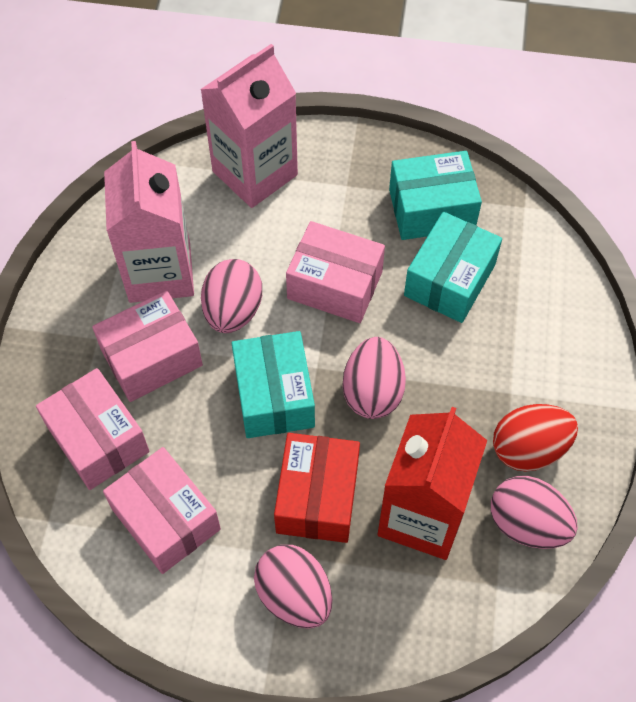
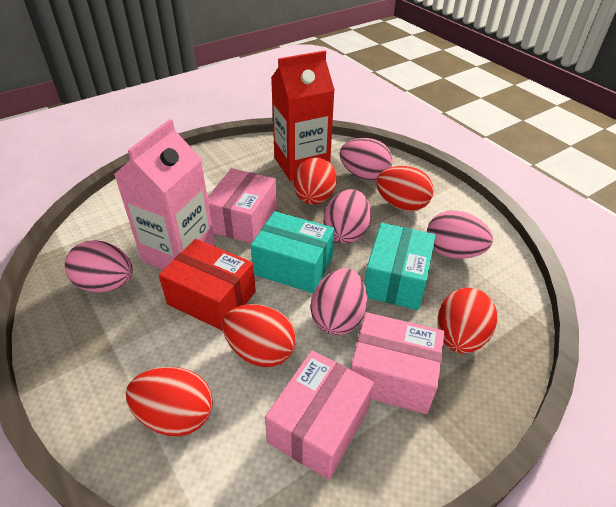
pink box: [36,368,149,490] [92,290,203,402] [103,447,221,574] [286,221,385,323] = 4 -> [207,168,277,244] [265,351,374,480] [350,312,445,414] = 3
pink carton: [104,141,194,303] [200,44,298,208] = 2 -> [114,119,215,270] = 1
pink egg: [201,259,262,333] [254,545,332,629] [343,337,406,419] [491,476,578,549] = 4 -> [65,240,133,293] [311,268,367,335] [324,189,371,243] [339,138,393,181] [427,210,493,259] = 5
red egg: [493,404,578,472] = 1 -> [126,367,213,436] [222,304,296,367] [294,158,337,205] [376,166,434,211] [437,288,497,353] = 5
turquoise box: [231,331,315,438] [389,151,482,240] [404,212,502,323] = 3 -> [251,211,335,293] [364,223,436,310] = 2

